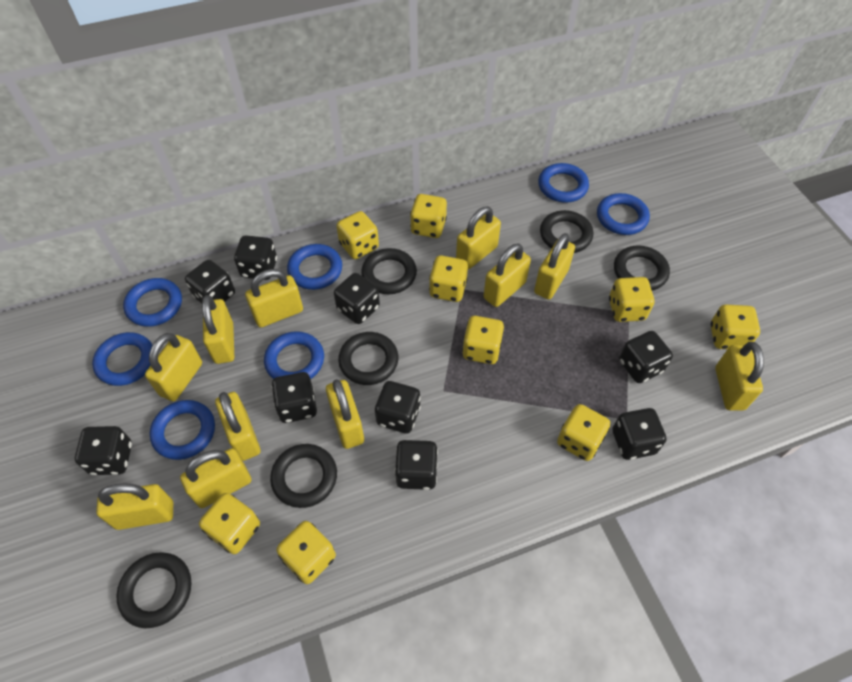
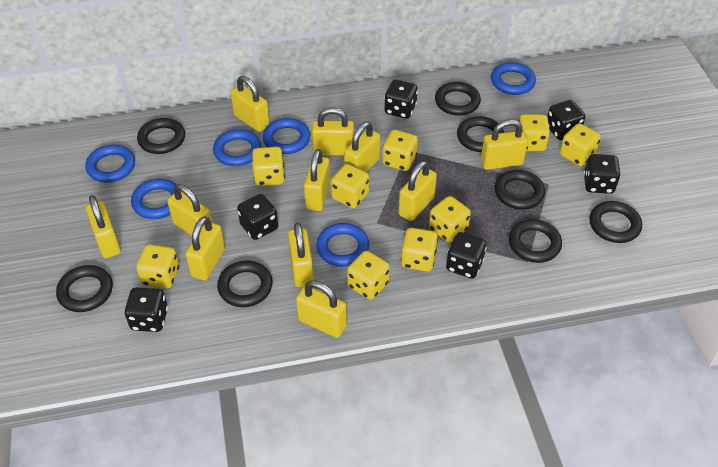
black dice: [75,426,132,475] [185,260,235,303] [234,236,277,280] [271,372,317,423] [334,273,380,324] [375,381,421,433] [394,440,438,490] [613,408,666,460] [619,331,673,383] = 9 -> [124,287,168,332] [237,194,278,240] [385,80,418,119] [446,232,487,279] [547,100,585,140] [584,154,621,194] = 6
black ring: [116,552,191,628] [270,444,337,508] [338,332,398,385] [361,248,417,294] [540,210,593,253] [614,245,670,291] = 6 -> [56,265,113,312] [137,118,185,154] [217,261,273,307] [435,82,481,116] [457,116,504,152] [494,170,545,210] [509,219,562,263] [589,201,642,243] = 8
blue ring: [92,332,152,386] [123,278,182,327] [150,400,215,460] [264,331,324,379] [287,244,342,290] [538,163,589,203] [597,193,650,235] = 7 -> [85,145,135,183] [131,179,177,219] [213,129,261,166] [263,118,310,154] [316,223,369,267] [491,62,536,95] = 6

